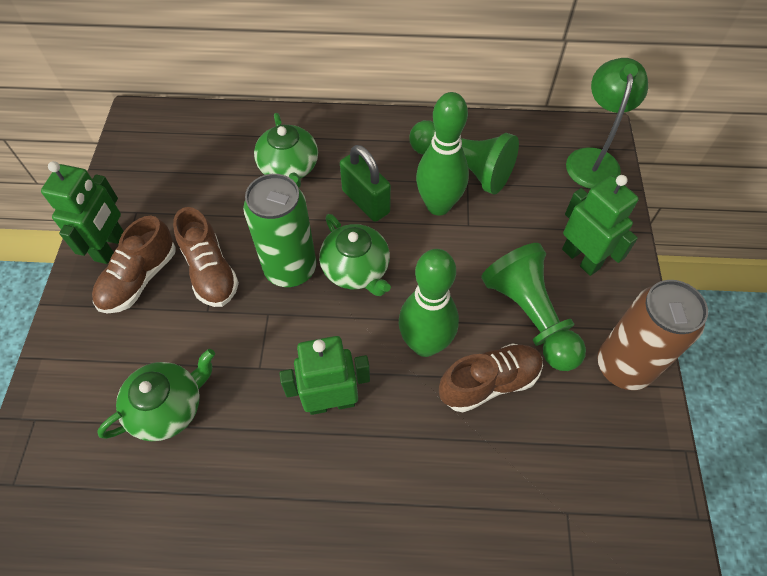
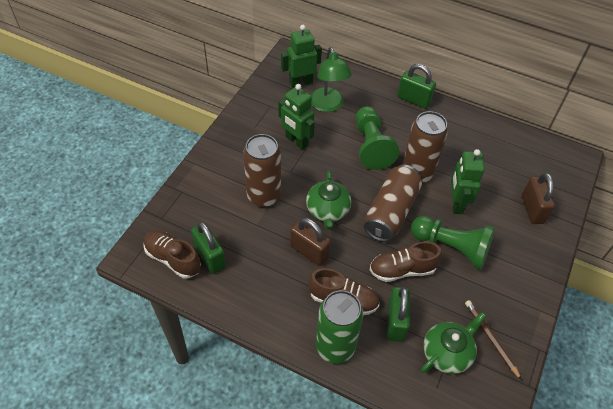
brown can: [597,280,708,390] = 1 -> [243,134,281,208] [364,164,422,242] [402,111,448,183] = 3
brown padlock: none = 0 -> [290,218,331,266] [522,172,555,224] = 2
brown pencil: none = 0 -> [465,300,522,380] = 1
green bowling pin: [399,249,459,357] [416,92,469,216] = 2 -> none = 0
green padlock: [340,145,391,222] = 1 -> [191,221,226,274] [387,287,410,342] [397,64,436,109] = 3
green teapot: [97,349,215,441] [254,113,318,188] [319,214,391,296] = 3 -> [306,171,351,230] [421,312,486,374] = 2

